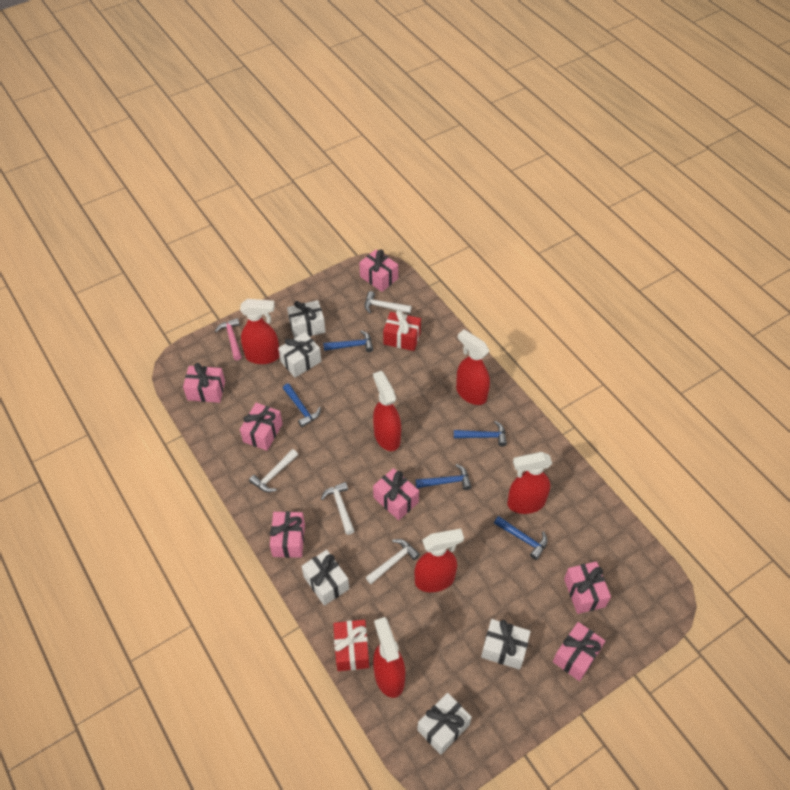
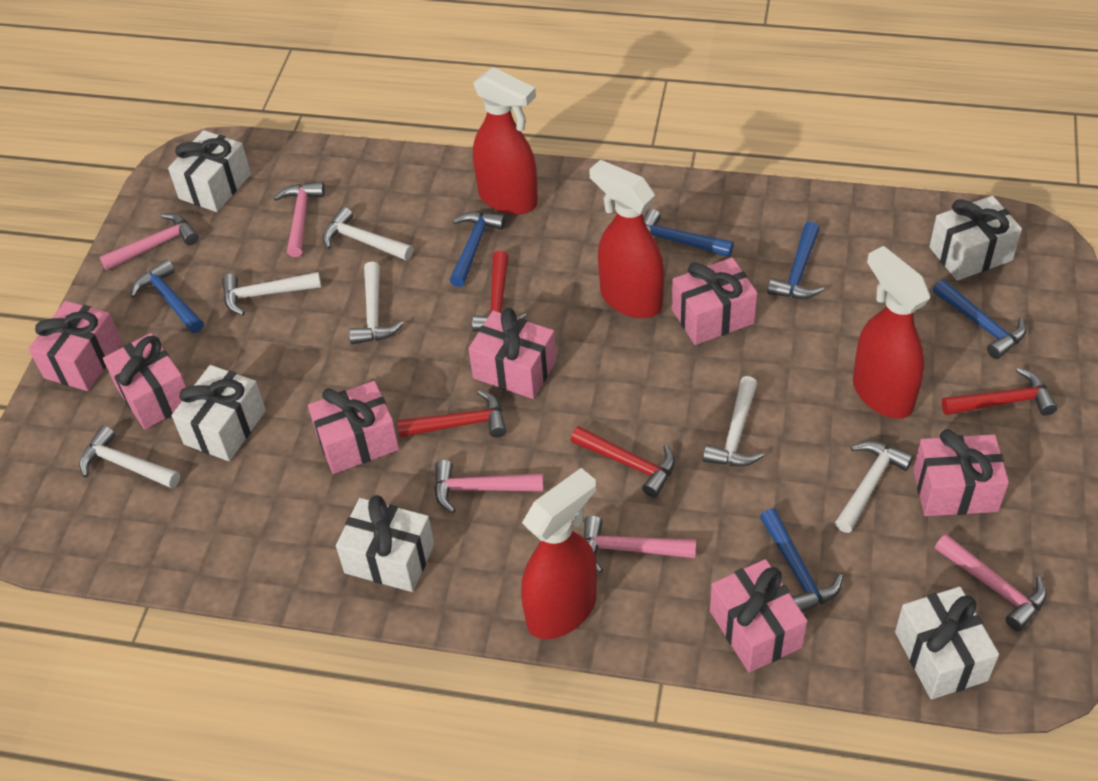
blue hammer: [283,384,321,427] [323,330,374,352] [415,464,472,490] [454,421,507,447] [494,516,548,560] = 5 -> [131,259,204,333] [449,212,506,287] [644,209,734,257] [760,508,843,613] [767,222,824,299] [933,280,1026,359] = 6
pink hammer: [215,318,242,360] = 1 -> [100,213,199,271] [274,182,325,257] [434,460,544,513] [584,515,696,573] [935,534,1047,632] = 5
red gift: [333,620,369,671] [383,310,421,351] = 2 -> none = 0
red hammer: none = 0 -> [397,390,507,438] [472,251,527,332] [571,426,675,498] [942,368,1058,416] = 4
red spray bottle: [240,299,279,364] [373,371,401,451] [373,617,405,698] [414,529,464,592] [456,330,490,405] [507,452,552,514] = 6 -> [473,67,538,215] [521,468,597,639] [589,160,664,318] [853,246,930,419] = 4
white hammer: [249,449,298,492] [321,482,354,535] [364,291,412,313] [366,539,420,584] = 4 -> [79,426,180,488] [222,272,321,315] [323,207,413,261] [349,262,404,345] [703,376,764,467] [835,441,914,533] = 6

